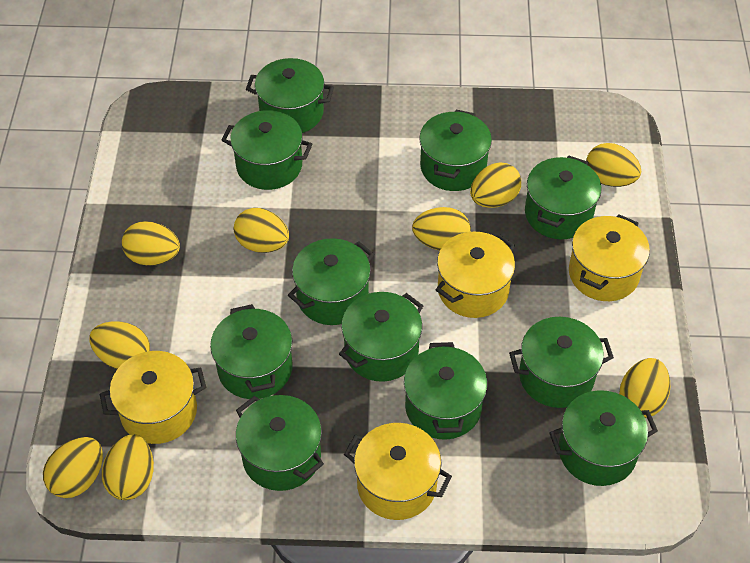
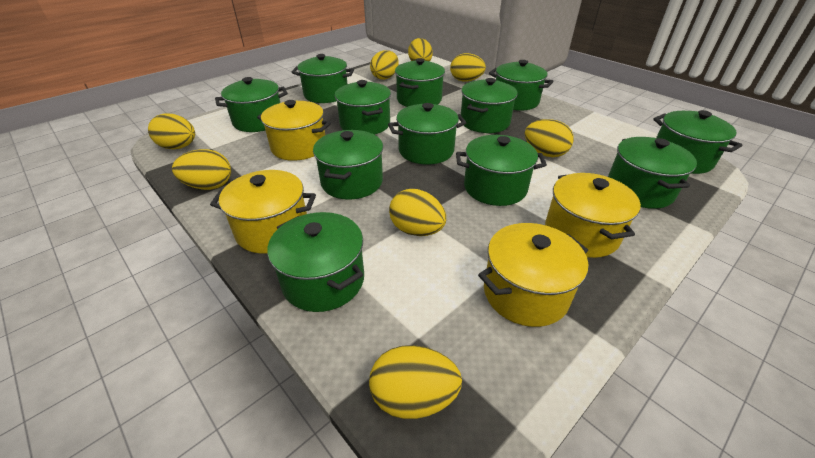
green pot: [210,304,293,399] [222,110,312,190] [236,395,324,491] [246,58,334,133] [288,238,374,325] [339,292,423,382] [404,342,487,440] [419,110,492,191] [509,317,614,408] [525,156,602,239] [549,390,658,486] = 11 -> [215,77,288,132] [267,212,364,312] [292,54,354,103] [313,130,383,200] [335,80,391,135] [388,103,466,165] [395,58,445,107] [456,135,547,206] [461,78,518,133] [489,60,553,111] [608,137,697,209] [653,110,743,174] = 12
yellow egg: [43,437,103,498] [89,321,150,369] [102,434,154,500] [122,221,180,266] [234,208,289,253] [412,207,471,251] [470,163,521,208] [586,143,641,187] [619,358,671,418] = 9 -> [148,114,195,149] [172,149,231,190] [369,345,462,419] [370,50,399,80] [389,189,446,236] [408,38,433,61] [450,53,486,82] [525,119,574,157] = 8

